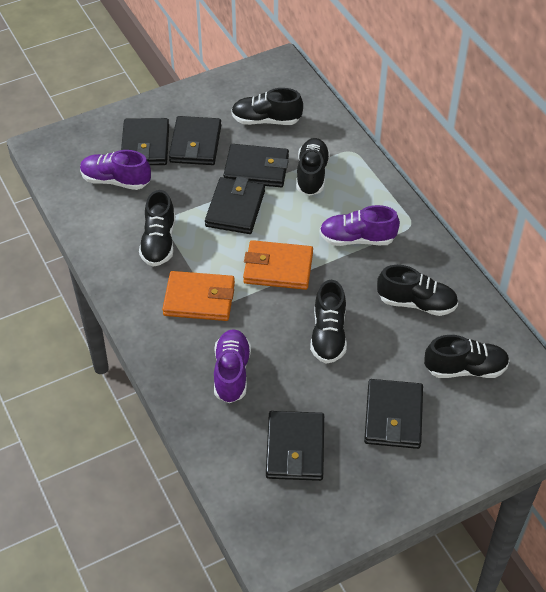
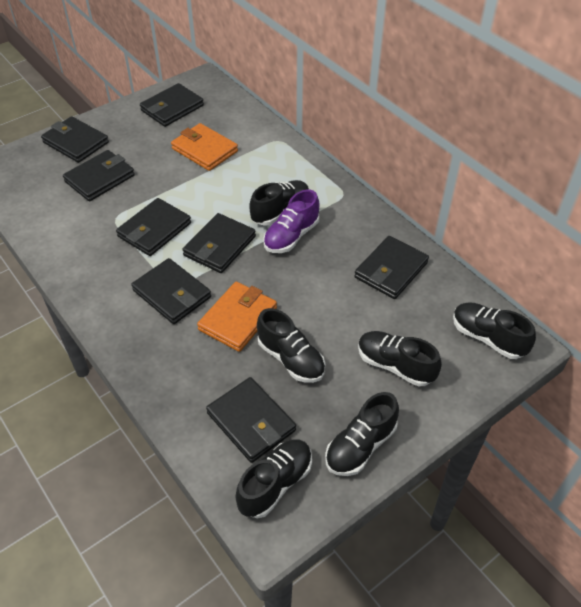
black wallet: [121,118,169,165] [169,116,221,165] [205,177,265,234] [223,144,289,187] [266,411,324,481] [364,379,423,449] = 6 -> [41,116,109,163] [63,150,135,201] [116,198,191,256] [131,258,211,324] [140,83,204,127] [182,213,256,273] [206,377,296,463] [354,236,429,299] = 8
purple shoe: [80,150,151,190] [214,329,251,403] [320,205,400,246] = 3 -> [263,190,319,253] = 1

